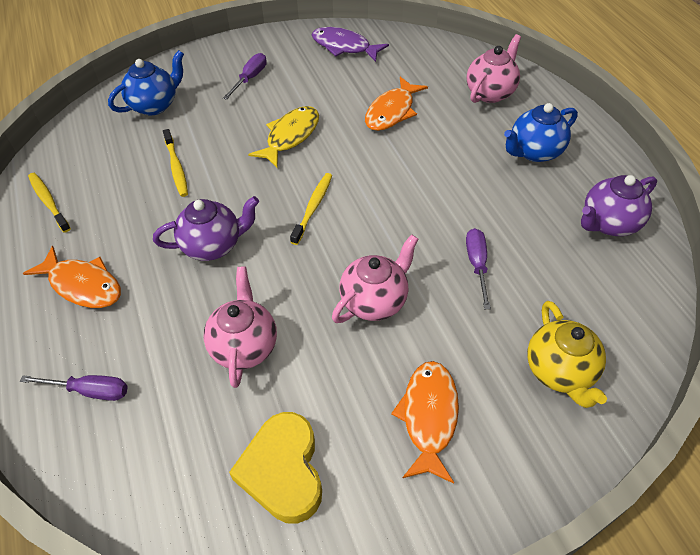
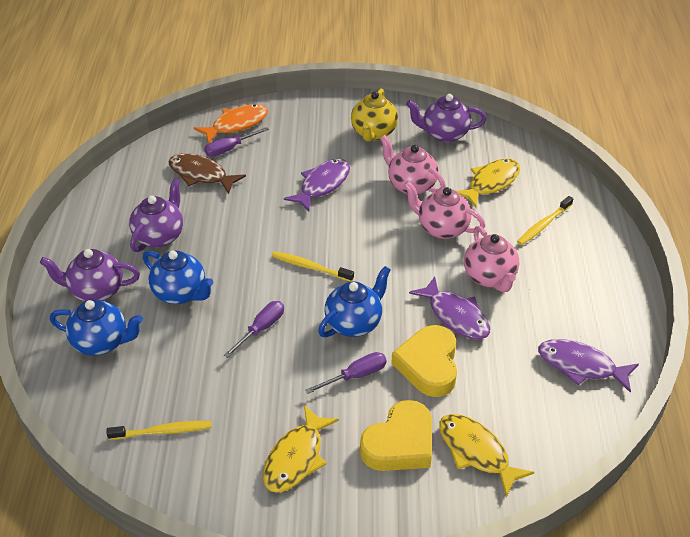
blue teapot: [108,50,184,115] [504,103,578,162] = 2 -> [50,299,143,356] [143,250,213,304] [318,266,391,337] = 3
brown fish: none = 0 -> [168,153,246,194] = 1
orange fish: [23,246,121,308] [365,77,428,131] [391,361,459,484] = 3 -> [194,104,268,144] = 1
purple fish: [312,27,389,62] = 1 -> [284,159,350,212] [409,277,490,340] [538,339,639,393] = 3
purple teapot: [153,196,259,261] [581,175,657,236] = 2 -> [40,249,140,301] [129,178,183,252] [406,94,487,143] = 3
yellow fish: [248,106,319,168] = 1 -> [263,405,339,493] [439,414,534,497] [456,159,520,208] = 3
yellow heart: [229,412,322,524] = 1 -> [360,400,432,471] [391,325,457,397] = 2

